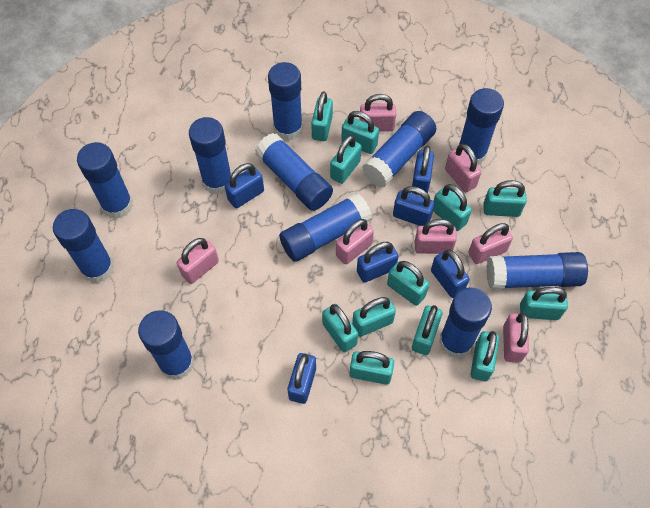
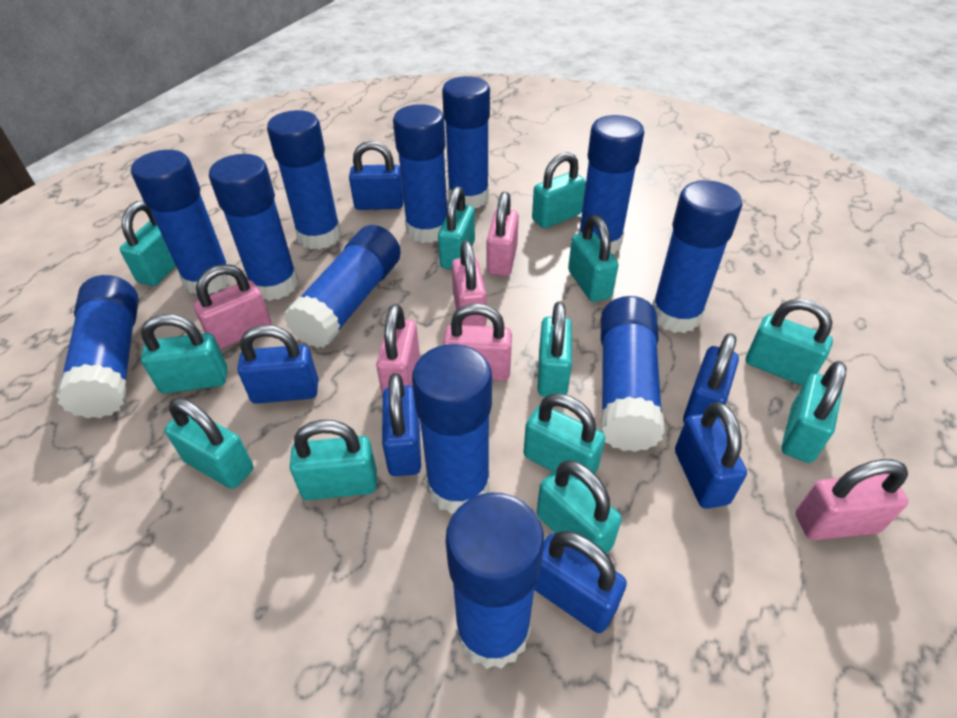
blue glue stick: [53,209,114,283] [77,142,133,219] [138,310,194,380] [189,117,232,195] [255,133,333,211] [268,62,303,141] [279,193,372,262] [362,111,436,187] [439,288,492,359] [459,88,504,165] [486,252,588,289] = 11 -> [56,275,139,418] [131,150,232,294] [209,154,298,301] [267,110,341,250] [284,225,401,348] [393,104,447,243] [412,344,492,514] [442,76,490,208] [445,493,544,669] [578,115,644,254] [601,296,665,452] [652,180,742,333] = 12
pink padlock: [177,238,219,284] [336,219,374,265] [359,94,396,132] [414,219,457,254] [445,144,481,192] [468,223,513,264] [503,312,529,363] = 7 -> [193,264,271,349] [376,304,420,396] [443,303,512,381] [452,241,486,326] [487,192,519,276] [796,459,909,540] = 6

